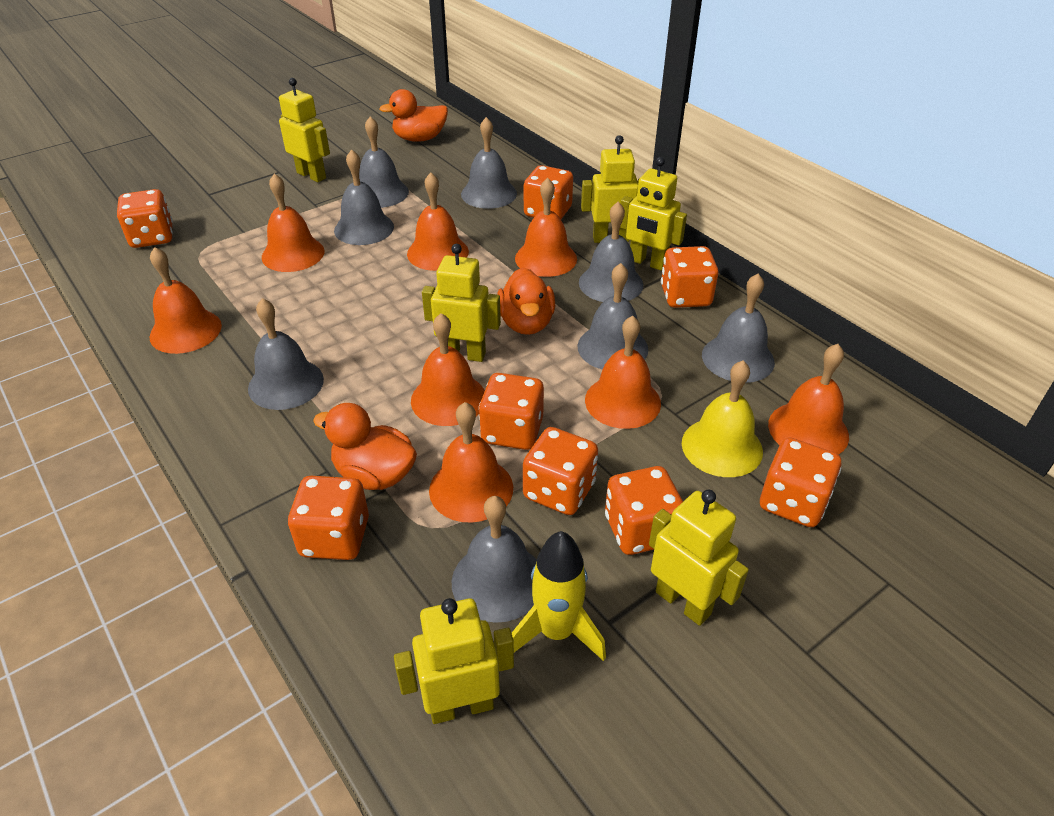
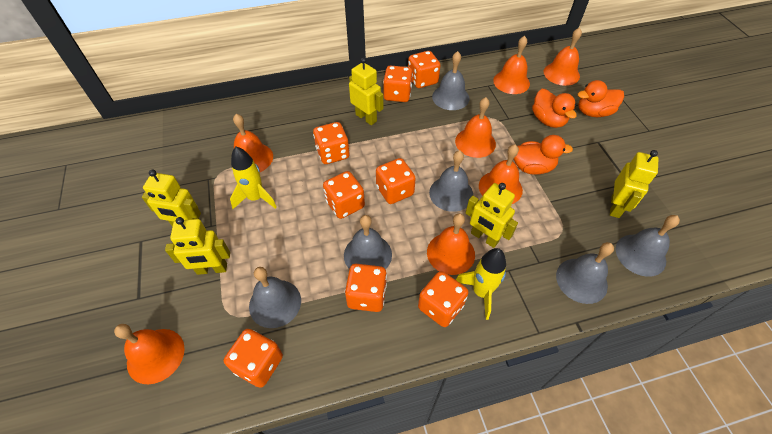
grey bell: [248,298,324,410] [334,149,394,245] [359,117,409,208] [452,496,536,623] [461,117,517,209] [577,263,648,370] [579,202,643,302] [702,274,775,383] = 8 -> [249,267,301,328] [344,215,392,270] [429,150,474,212] [432,51,469,110] [556,242,614,304] [616,215,680,277] = 6
orange bell: [150,247,222,354] [262,174,324,272] [407,172,469,271] [411,313,485,426] [429,402,513,523] [515,178,577,277] [585,315,661,429] [768,344,849,455] = 8 -> [114,324,185,384] [233,114,273,173] [427,213,475,275] [455,97,496,158] [479,144,523,204] [493,36,530,94] [544,28,582,86] = 7
yellow bell: [682,360,763,477] = 1 -> none = 0
yellow robot: [279,78,330,182] [394,598,514,724] [422,244,501,362] [581,135,639,243] [620,157,687,271] [649,490,749,626] = 6 -> [142,170,201,227] [165,217,230,275] [349,58,383,125] [466,183,518,248] [610,150,658,218] = 5
yellow rocket: [512,531,606,661] = 1 -> [230,147,277,209] [456,248,506,320] = 2

